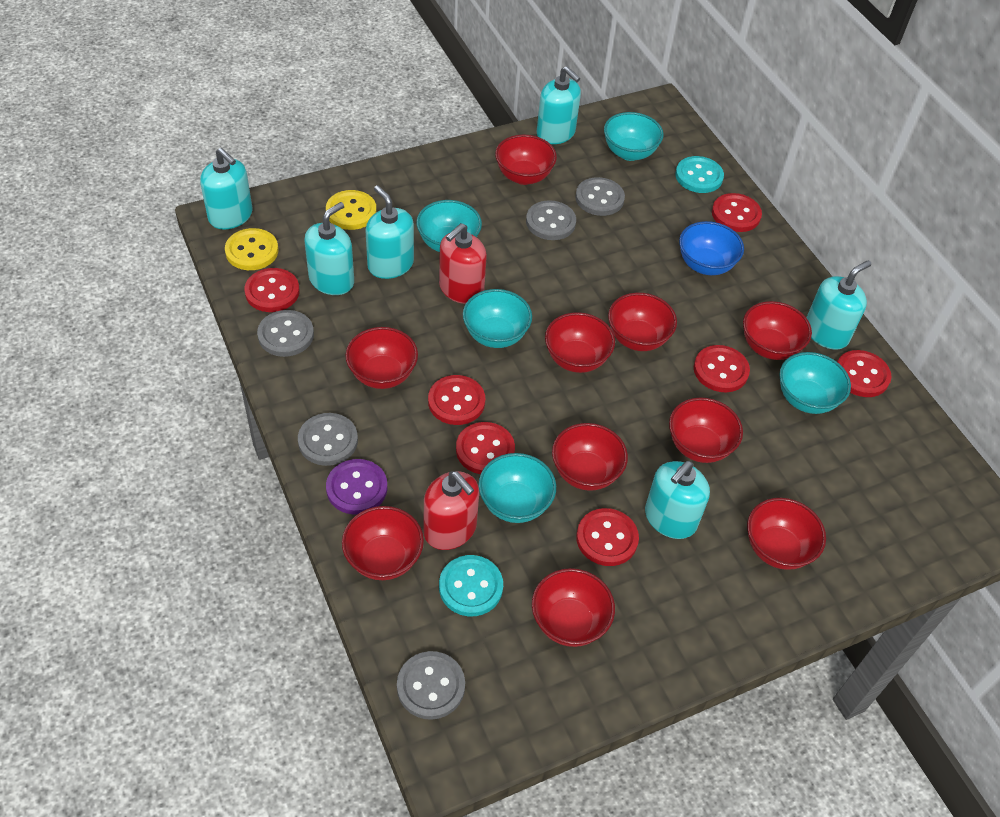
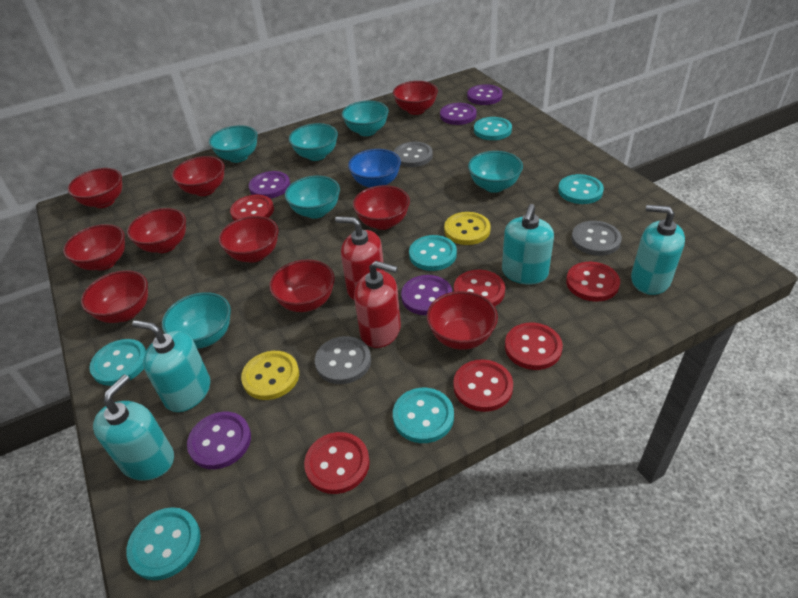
grey button: [257,310,314,357] [298,413,358,466] [397,651,465,720] [526,200,576,240] [575,177,625,216] = 5 -> [315,336,371,384] [394,142,433,167] [571,221,622,256] = 3
purple button: [326,459,388,515] = 1 -> [187,412,251,469] [249,171,290,198] [401,275,452,315] [440,103,477,125] [467,84,503,105] = 5
red button: [244,268,299,312] [428,375,485,425] [456,422,515,474] [576,508,639,566] [694,345,750,392] [712,193,762,232] [837,350,891,397] = 7 -> [230,195,274,221] [304,432,370,494] [453,359,513,412] [454,270,505,306] [505,323,563,370] [566,262,620,301] = 6
turquoise bowl: [416,200,482,252] [463,289,532,348] [478,453,556,523] [604,112,664,161] [779,352,851,414] = 5 -> [162,292,231,349] [209,125,258,163] [285,176,340,219] [289,123,338,161] [342,101,389,136] [468,151,523,193] = 6
turquoise button: [439,555,503,616] [675,156,724,193] = 2 -> [89,339,146,386] [126,507,201,580] [393,388,454,443] [409,235,457,271] [474,117,512,140] [558,174,604,204] = 6
turquoise soap dispenser: [200,148,253,229] [304,202,354,295] [365,185,414,279] [537,66,581,144] [645,461,710,539] [806,260,871,350] = 6 -> [93,375,174,481] [132,320,210,412] [502,204,554,285] [631,205,685,295] = 4

